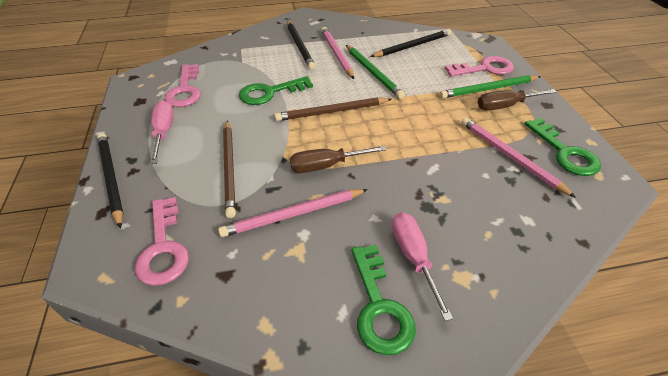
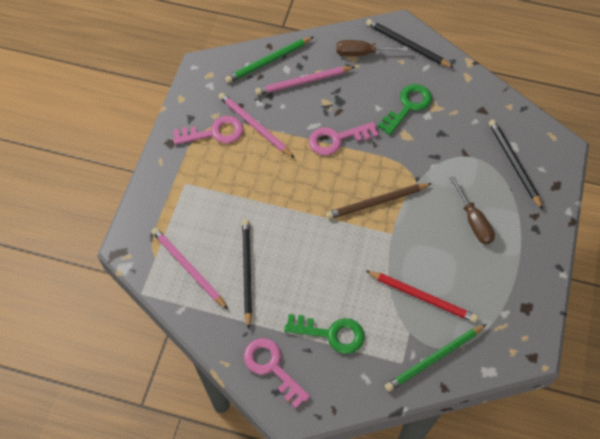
brown pencil: [223,120,236,218] [274,97,392,121] = 2 -> [326,183,432,219] = 1
green key: [239,76,313,105] [352,245,416,355] [525,118,601,176] = 3 -> [284,314,365,354] [378,84,432,135] = 2
pink screwdriver: [150,101,174,164] [392,212,453,321] = 2 -> none = 0
red pencil: none = 0 -> [365,270,478,323] = 1

